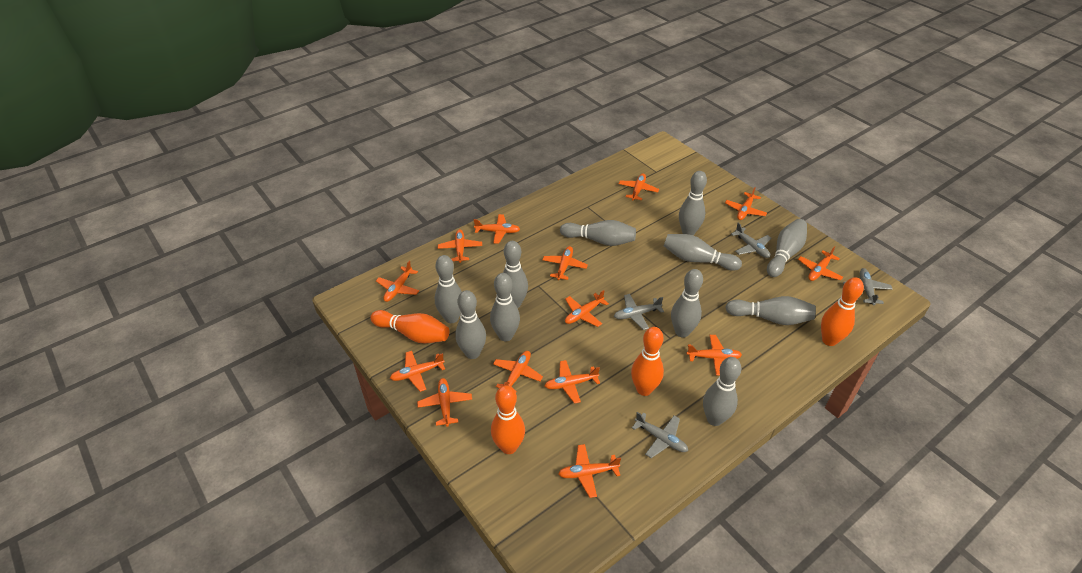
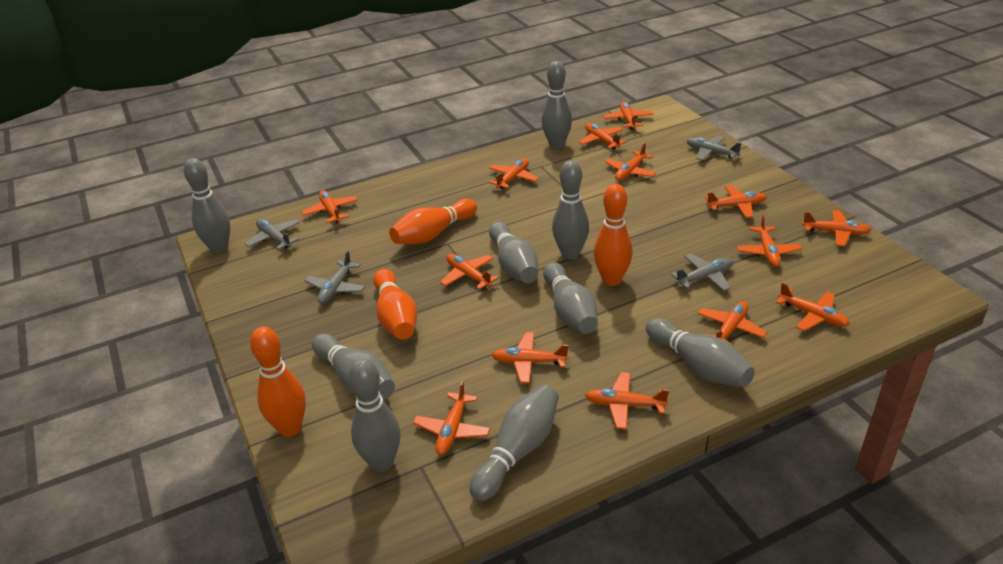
grey bowling pin: [435,255,462,323] [456,290,486,359] [490,273,520,341] [503,241,528,308] [560,220,636,246] [664,234,742,271] [671,269,703,338] [679,171,707,235] [703,357,741,426] [725,296,816,325] [767,219,807,277] = 11 -> [184,158,230,254] [312,333,395,400] [349,359,400,472] [470,385,559,501] [489,222,538,283] [541,61,572,149] [543,262,598,334] [552,160,589,260] [646,318,755,387] = 9

